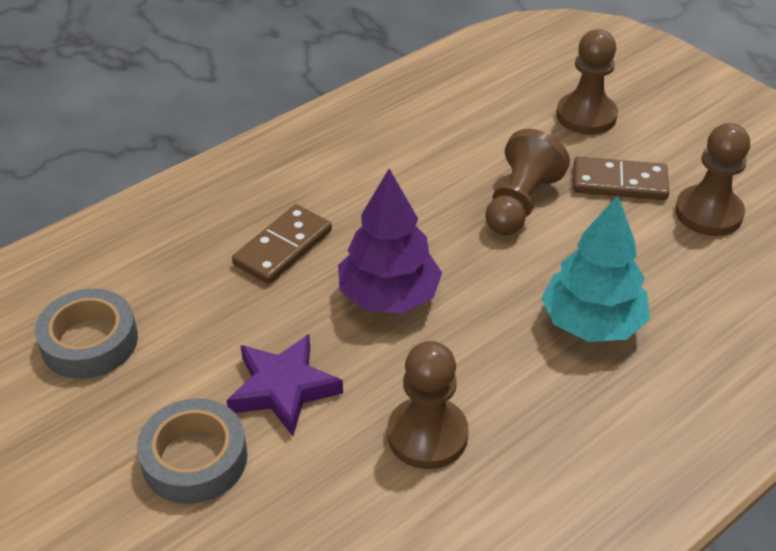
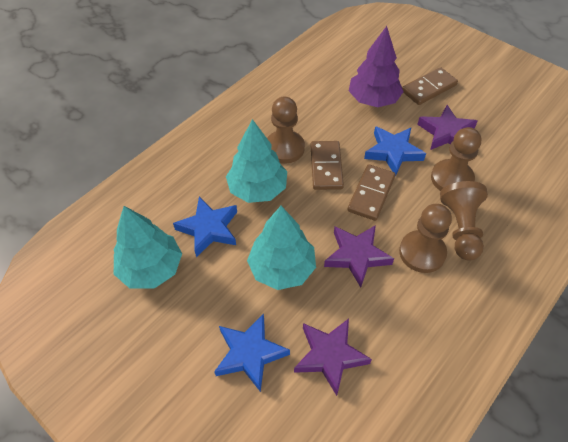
blue star: none = 0 -> [173,197,237,257] [214,314,290,392] [364,126,426,177] = 3
brown domino: [232,204,332,284] [573,157,669,200] = 2 -> [311,141,344,190] [347,164,395,221] [402,67,458,105] = 3
grey tape: [35,289,138,379] [137,399,247,504] = 2 -> none = 0
purple star: [226,334,343,436] = 1 -> [294,319,372,396] [324,225,394,287] [417,105,478,150] = 3
turquoise tree: [541,195,650,342] = 1 -> [114,206,182,289] [226,119,287,203] [247,206,316,290] = 3

